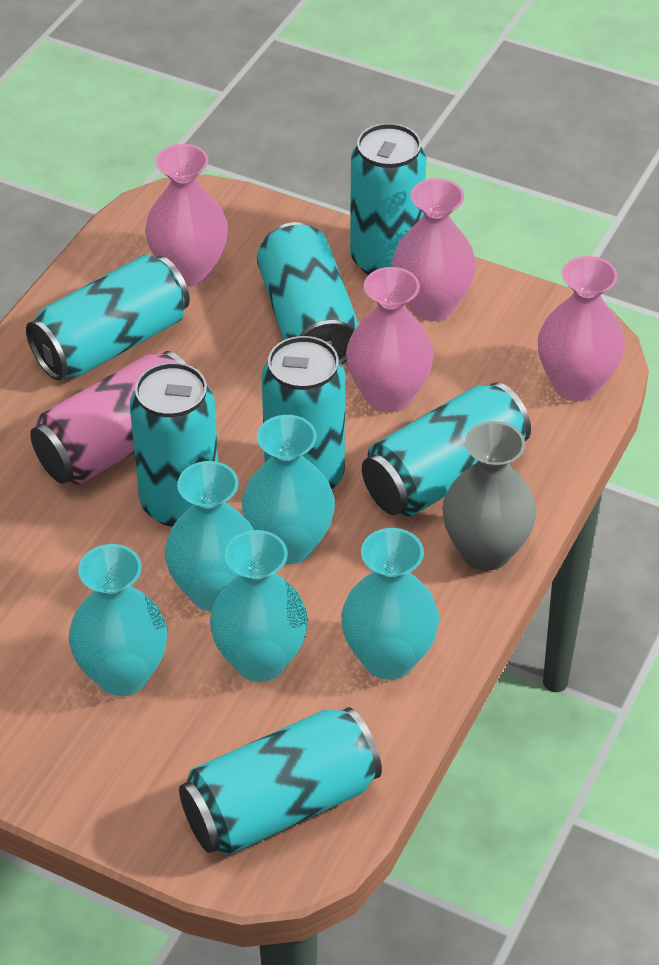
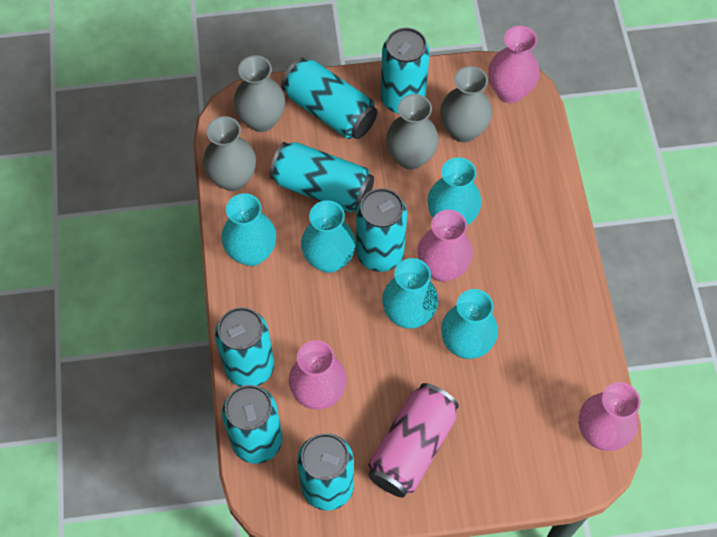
grey vase: [442,421,536,571] = 1 -> [203,116,256,191] [233,55,285,132] [386,94,439,170] [440,66,492,142] = 4

